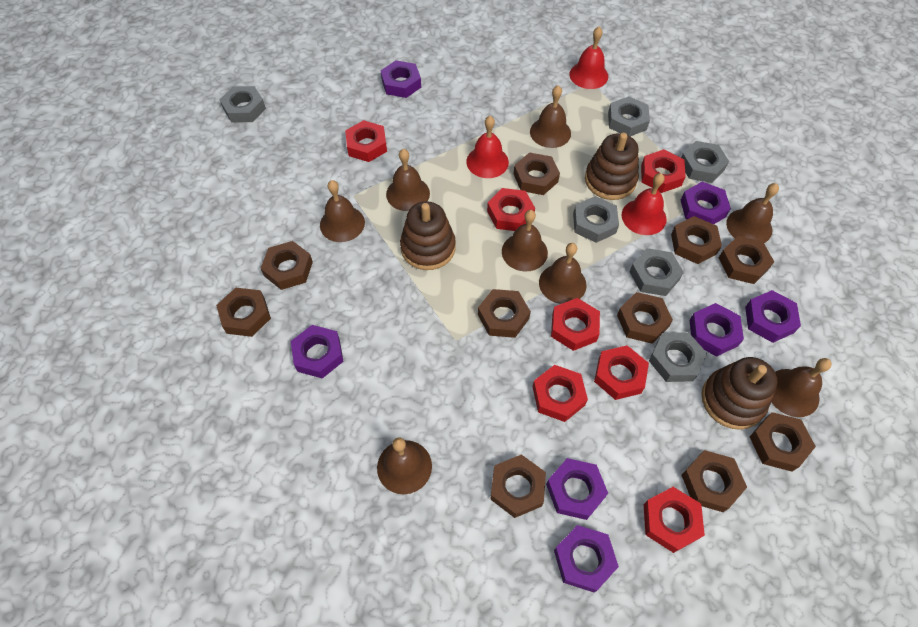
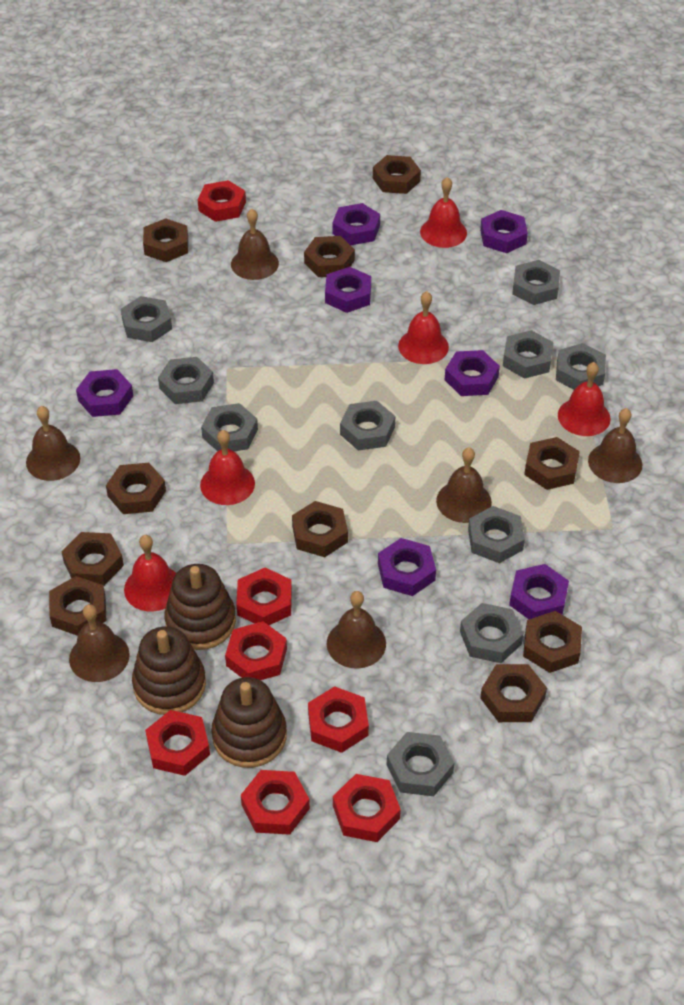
brown bell: [320,180,365,242] [377,437,432,494] [386,149,430,211] [502,210,548,272] [530,85,571,148] [539,243,586,304] [726,183,779,243] [771,358,832,417] = 8 -> [26,406,80,481] [69,604,130,682] [231,209,279,280] [327,591,386,669] [436,447,492,523] [588,408,642,483] = 6
grey nut: [220,86,266,123] [573,196,619,243] [608,96,650,136] [629,248,684,296] [649,332,707,382] [681,141,729,183] = 6 -> [121,296,172,342] [158,357,214,404] [201,403,258,451] [340,401,395,450] [387,732,454,796] [460,603,523,663] [468,506,525,563] [503,330,554,379] [512,260,560,305] [556,343,606,390] = 10
red bell: [466,116,509,178] [569,27,608,89] [622,173,667,235] = 3 -> [124,535,176,611] [200,430,255,505] [398,291,449,364] [420,177,467,248] [558,362,611,436] = 5

